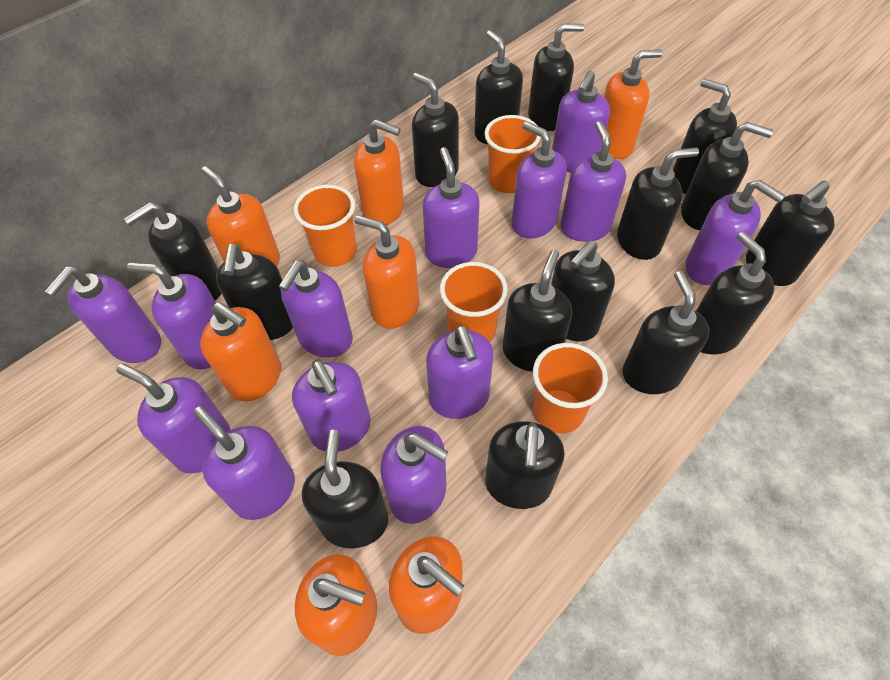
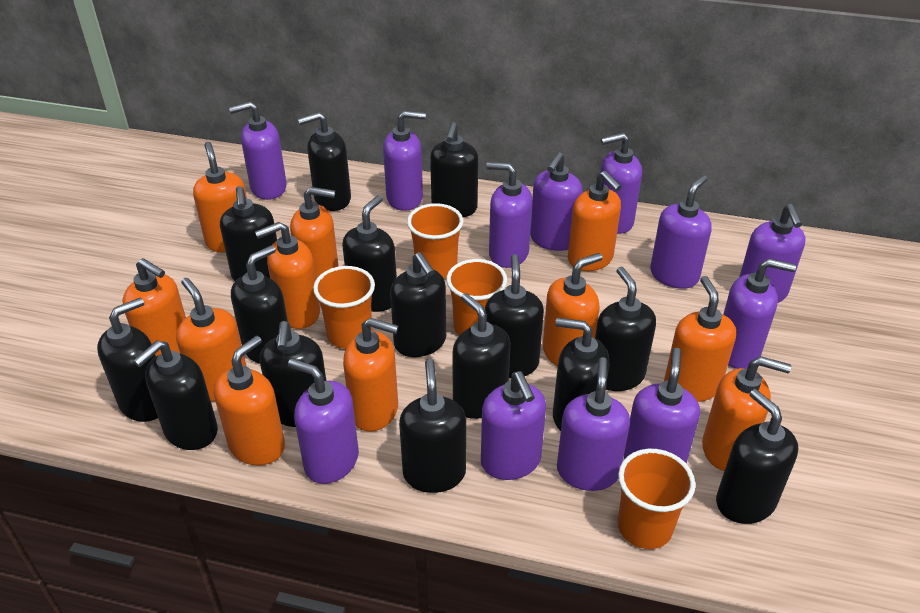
orange soap dispenser: [200,302,281,402] [201,166,280,267] [295,554,377,656] [354,119,404,225] [354,215,419,329] [389,536,464,634] [604,49,663,159] = 7 -> [122,258,186,356] [176,278,246,402] [193,142,247,253] [214,336,285,466] [255,222,320,329] [290,187,339,279] [343,318,398,432] [543,253,603,366] [568,171,622,271] [664,276,736,402] [702,356,791,471] = 11
purple soap dispenser: [45,267,161,363] [116,364,231,473] [127,263,216,369] [193,406,295,520] [279,261,353,358] [292,360,371,452] [380,426,448,524] [422,147,480,268] [426,325,493,419] [511,121,567,238] [552,71,610,173] [560,121,626,242] [686,180,785,285] = 13 -> [229,102,287,200] [288,358,359,484] [383,111,426,211] [481,371,546,480] [486,162,532,268] [530,152,583,251] [557,357,630,491] [600,133,642,234] [624,348,700,464] [650,175,712,289] [723,259,796,369] [739,204,806,303] = 12

